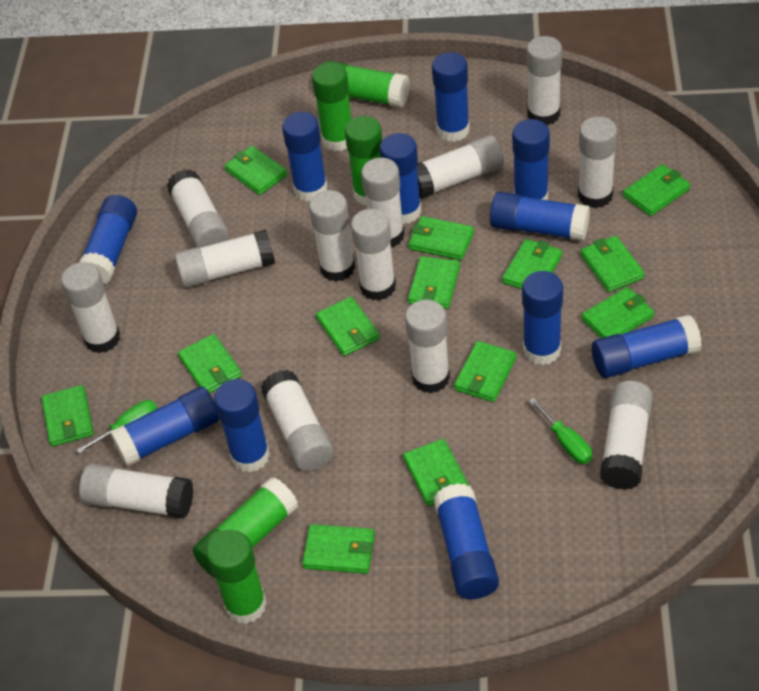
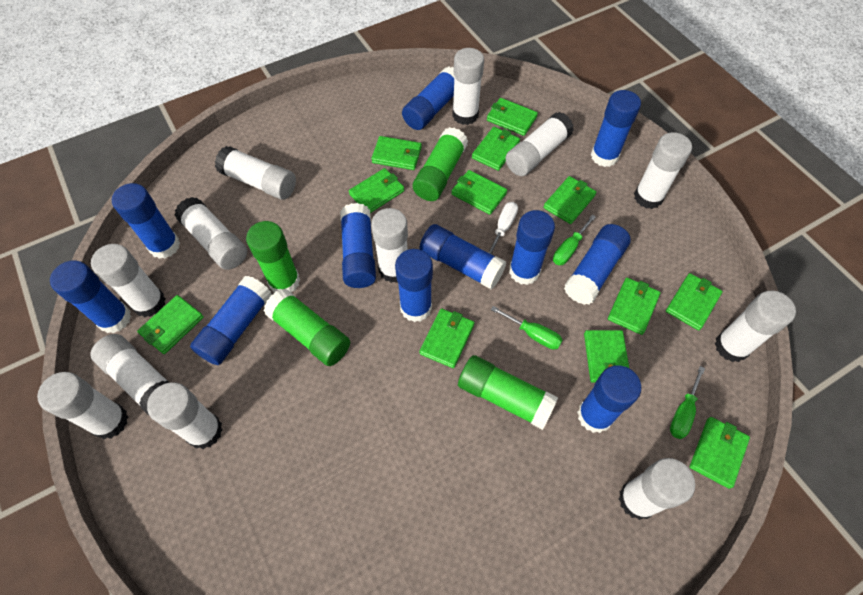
green glue stick: [192,477,298,578] [206,530,267,624] [312,62,352,151] [325,61,410,107] [345,116,382,205] = 5 -> [246,221,300,293] [264,288,350,366] [413,127,468,201] [458,355,558,430] = 4
green screwdriver: [76,400,157,454] [529,398,592,464] = 2 -> [491,306,563,350] [553,215,596,265] [670,366,705,439] = 3
green wallet: [41,385,94,447] [178,334,242,394] [224,146,287,195] [302,524,375,574] [316,297,380,356] [403,439,469,506] [408,216,474,260] [408,256,460,309] [454,341,516,402] [502,239,562,289] [581,236,645,292] [581,287,654,338] [623,164,690,216] = 13 -> [137,295,204,354] [349,168,405,213] [371,136,422,170] [419,309,475,368] [451,170,507,215] [472,127,520,171] [487,98,538,136] [543,176,596,224] [584,330,629,383] [608,278,661,335] [666,273,723,330] [690,417,750,489] = 12
white glue stick: [61,262,120,353] [79,464,194,519] [167,169,229,248] [174,230,275,288] [261,370,333,471] [309,190,355,282] [351,209,396,301] [361,158,405,247] [405,300,450,393] [417,135,504,199] [526,36,562,126] [578,116,617,208] [600,381,653,490] = 13 -> [37,372,128,439] [90,334,170,415] [91,244,166,317] [147,382,223,449] [175,197,247,270] [215,146,296,200] [371,208,408,283] [452,48,484,125] [506,112,574,176] [619,458,695,520] [634,132,692,209] [715,291,796,362] = 12
white screwdriver: none = 0 -> [488,202,518,255] = 1

